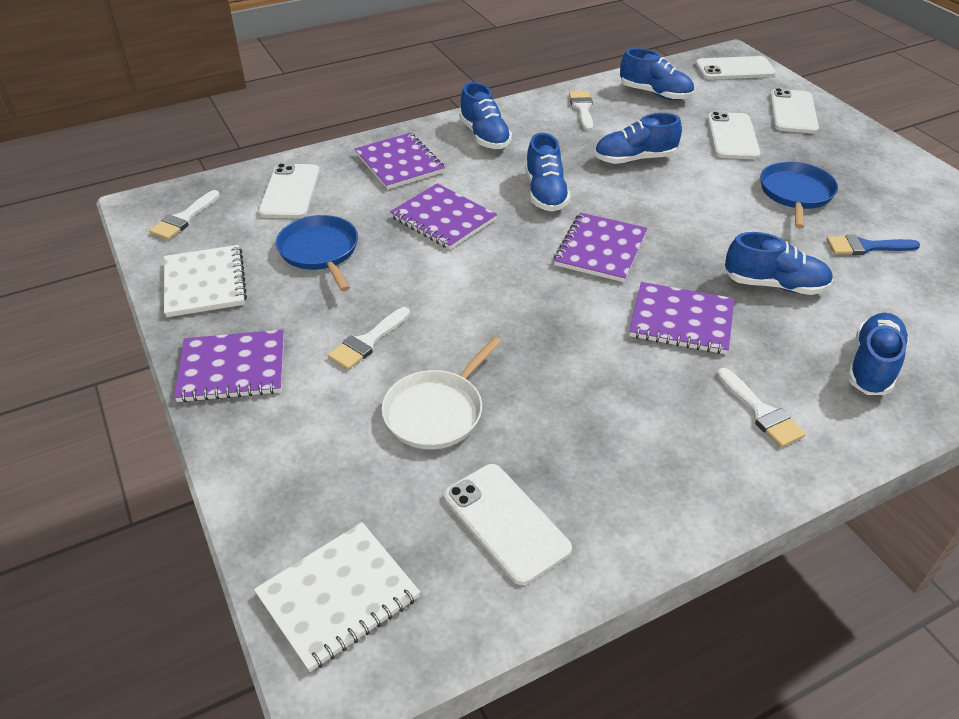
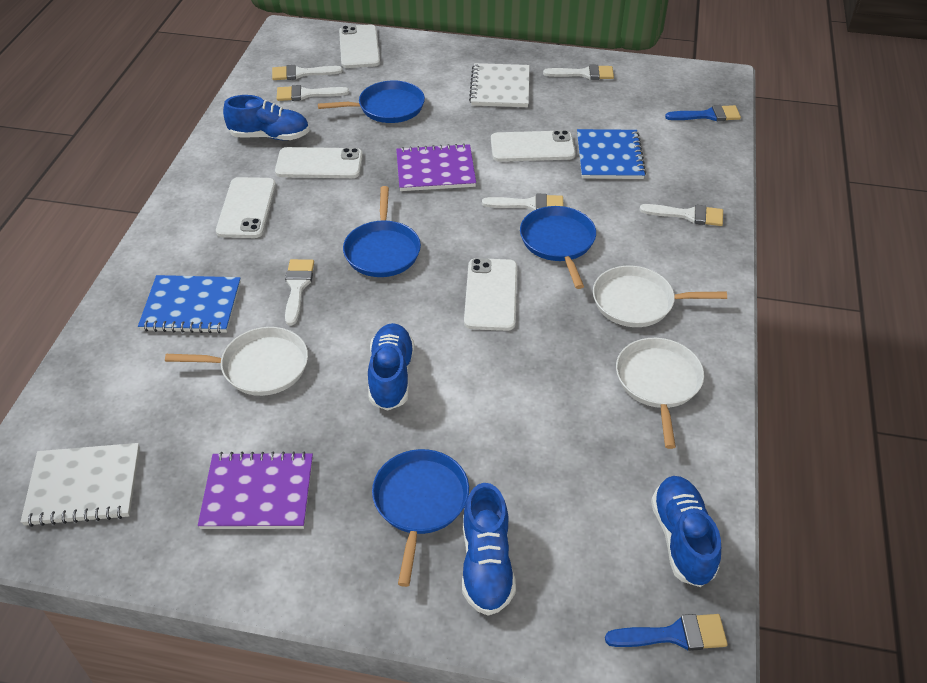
blue brush: [827,235,920,255] = 1 -> [605,614,728,651] [665,105,741,121] = 2
blue notebook: none = 0 -> [138,275,241,334] [577,129,646,179] = 2
blue pan: [276,215,358,291] [760,161,838,229] = 2 -> [318,80,425,123] [343,186,421,277] [372,449,469,587] [520,206,596,289] = 4
blue shoe: [459,82,512,149] [525,133,570,211] [594,113,682,164] [620,48,694,100] [725,232,833,295] [847,313,909,395] = 6 -> [223,95,309,140] [368,323,414,411] [462,483,516,616] [651,476,721,587] = 4
purple notebook: [174,330,284,403] [355,133,445,190] [390,183,497,250] [554,213,648,282] [629,282,734,354] = 5 -> [198,451,313,529] [396,143,476,191] = 2
white brush: [149,190,220,240] [328,307,410,370] [569,91,593,131] [717,368,806,447] = 4 -> [272,65,343,80] [277,85,349,101] [285,259,314,325] [482,194,563,211] [543,65,614,80] [639,204,723,226] = 6
white pan: [382,337,501,449] = 1 -> [165,327,308,396] [593,266,727,327] [616,338,704,449] = 3

